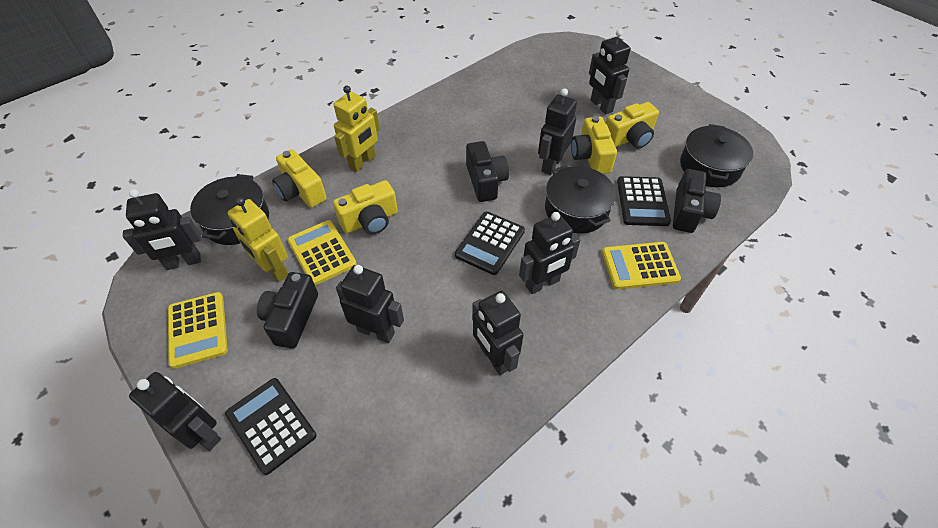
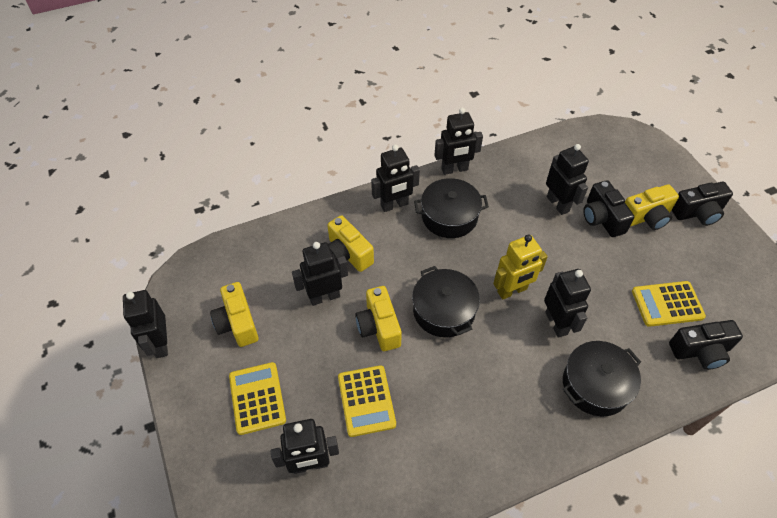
black calculator: [225,378,317,475] [455,211,525,275] [617,176,671,226] = 3 -> none = 0
yellow robot: [228,197,288,282] [334,86,380,172] = 2 -> [493,235,548,300] = 1

